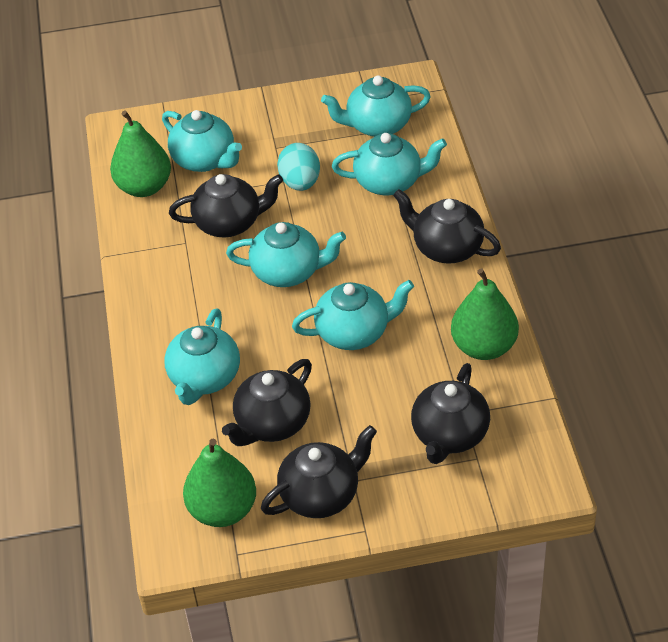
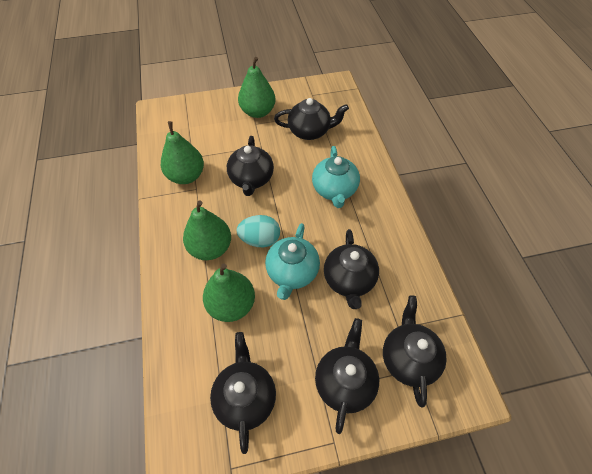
black teapot: [169,174,283,238] [222,359,312,446] [261,425,377,518] [393,189,501,264] [411,363,490,464] = 5 -> [210,332,276,454] [227,136,274,196] [274,98,349,140] [315,318,379,434] [324,229,379,309] [383,295,447,408] = 6
green pear: [110,110,171,197] [183,439,256,527] [451,268,519,360] = 3 -> [161,121,204,184] [183,200,231,260] [203,264,255,322] [238,57,275,118] = 4
turquoise teapot: [162,110,242,172] [164,308,240,405] [226,222,346,287] [292,280,414,350] [321,75,431,137] [332,133,447,195] = 6 -> [265,223,320,300] [312,146,360,208] = 2

